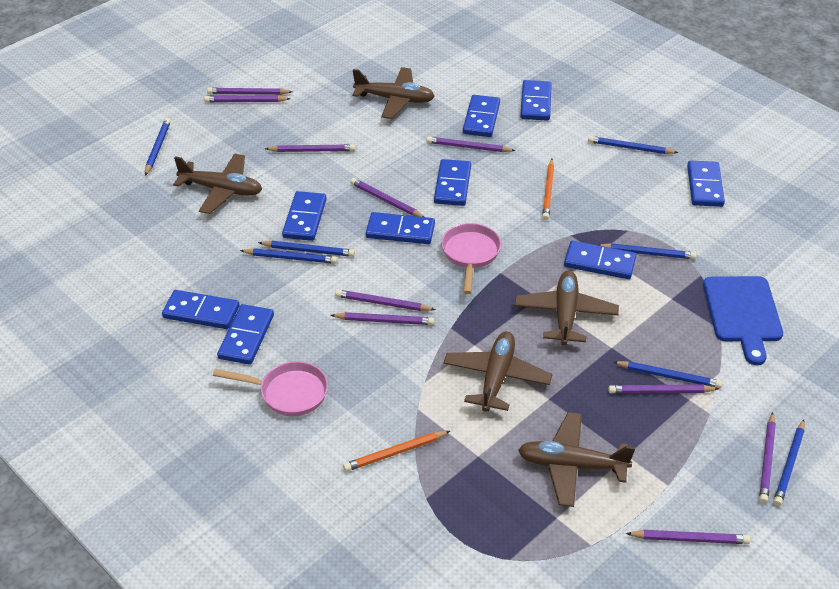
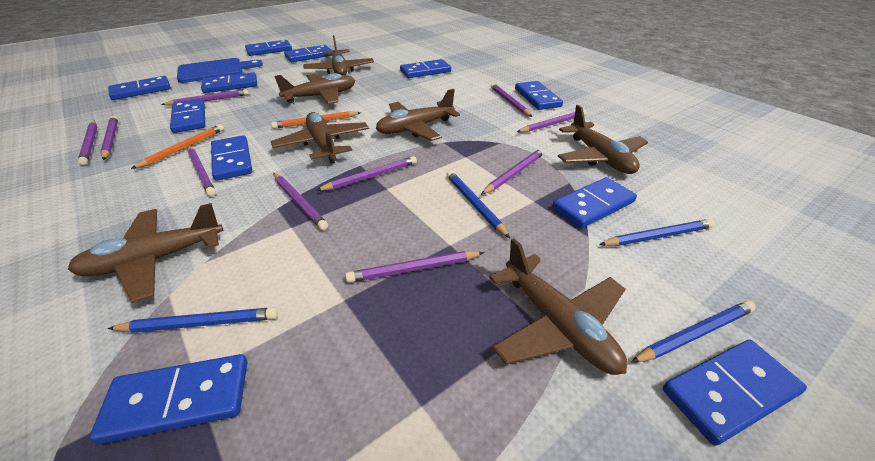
blue domino: [162,290,240,329] [217,304,274,365] [282,191,327,241] [366,212,435,244] [434,159,471,206] [463,95,500,137] [520,80,552,121] [564,241,636,279] [687,160,725,207] = 9 -> [89,354,247,444] [108,76,171,100] [170,99,205,133] [201,72,257,93] [211,135,252,181] [245,40,292,56] [284,45,332,62] [400,59,451,78] [515,81,563,110] [552,177,637,228] [663,340,807,446] = 11
blue pencil: [145,118,171,176] [240,248,338,264] [258,241,355,257] [588,136,678,154] [598,243,696,259] [613,361,723,388] [773,419,805,506] = 7 -> [107,307,278,333] [446,171,510,238] [599,219,715,246] [631,301,756,363] = 4
brown plane: [173,154,262,214] [353,67,435,119] [443,331,552,412] [515,271,619,345] [518,412,635,507] = 5 -> [68,203,224,303] [271,112,369,164] [275,73,355,104] [303,35,374,75] [376,89,460,141] [489,238,627,375] [558,105,648,174] = 7
pink pan: [213,361,328,416] [441,223,501,294] = 2 -> none = 0

